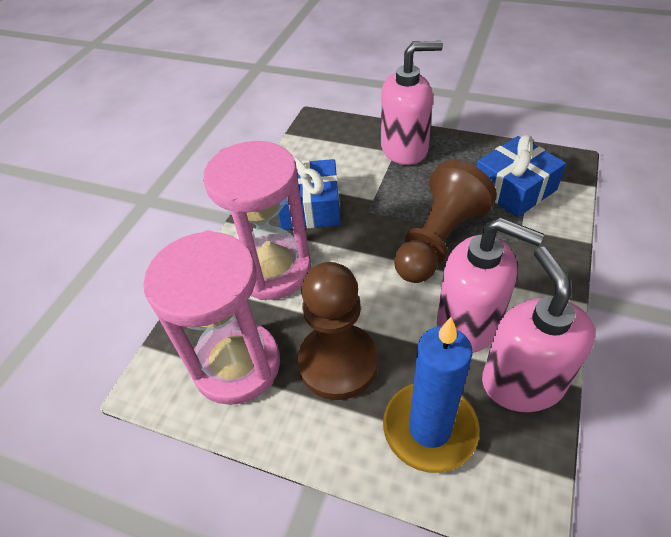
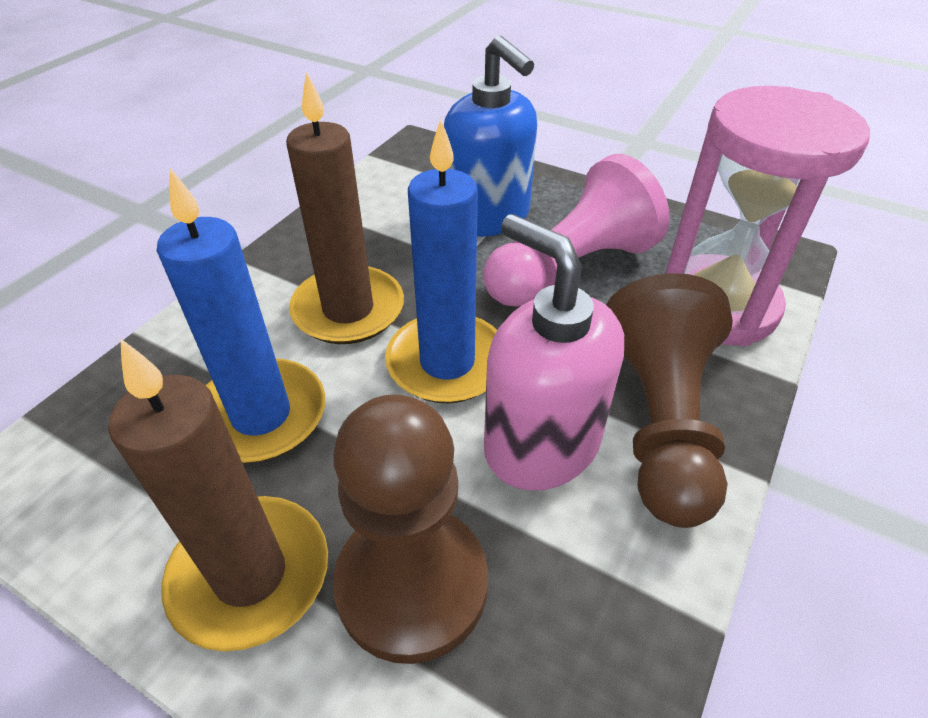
blue candle: [383,317,480,473] = 1 -> [157,168,325,463] [385,119,497,404] = 2
blue gift: [278,157,341,230] [477,135,566,217] = 2 -> none = 0
blue soap dispenser: none = 0 -> [444,35,537,237] = 1
brown candle: none = 0 -> [108,338,328,652] [286,72,404,344] = 2
pink hourglass: [143,230,280,405] [203,141,311,300] = 2 -> [665,86,870,346] = 1
pink pawn: none = 0 -> [483,154,670,307] = 1
pink soap dispenser: [381,41,443,165] [437,217,544,353] [482,247,595,412] = 3 -> [484,214,624,491] = 1

